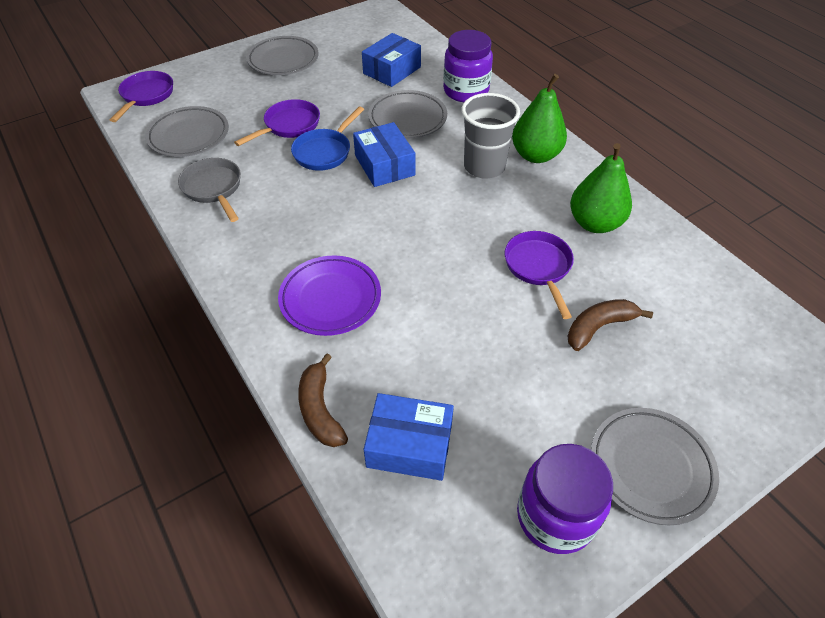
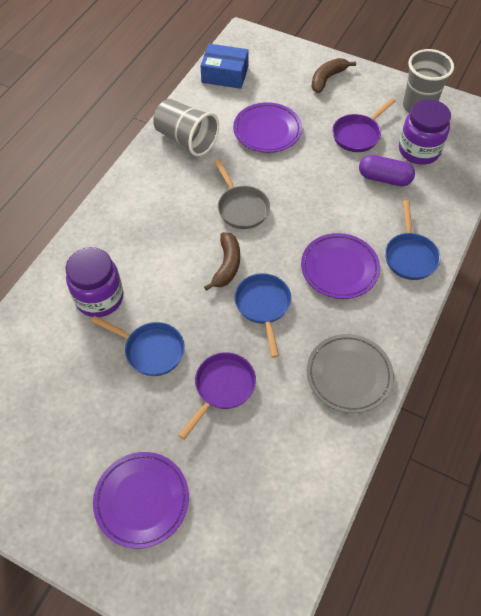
blue box: [353,122,415,187] [362,33,421,87] [364,393,454,481] = 3 -> [200,44,249,89] = 1
blue pan: [291,106,364,171] = 1 -> [91,316,185,376] [234,273,291,358] [385,200,440,280] = 3
green pear: [512,74,567,163] [570,143,632,233] = 2 -> none = 0
grey cup: [462,93,520,179] = 1 -> [153,99,219,156] [403,49,454,113] = 2
grey plate: [145,106,229,157] [246,36,318,75] [368,90,447,138] [591,408,719,525] = 4 -> [307,334,394,413] = 1
purple capsule: none = 0 -> [359,155,415,186] = 1
purple pan: [110,71,173,122] [234,99,320,146] [505,231,574,319] = 3 -> [178,352,256,440] [332,98,396,152] = 2
purple plate: [278,255,381,336] = 1 -> [93,452,189,548] [233,102,302,153] [301,233,380,299] = 3

